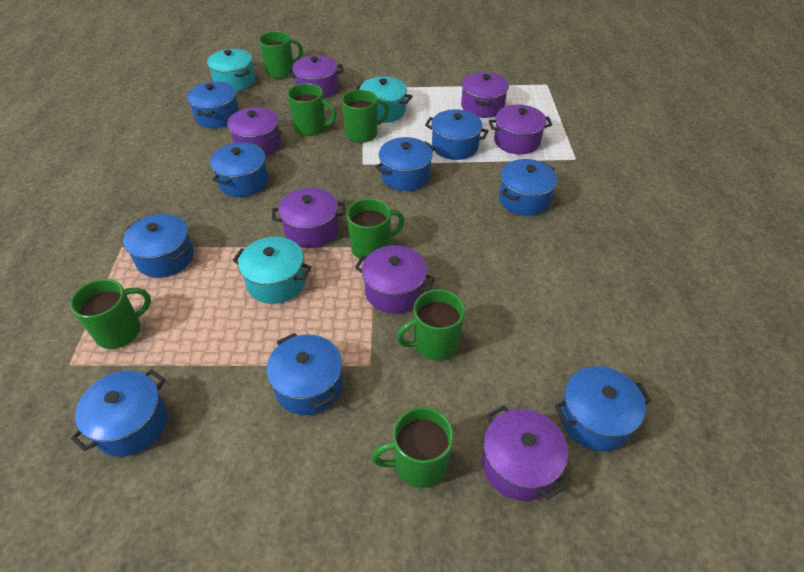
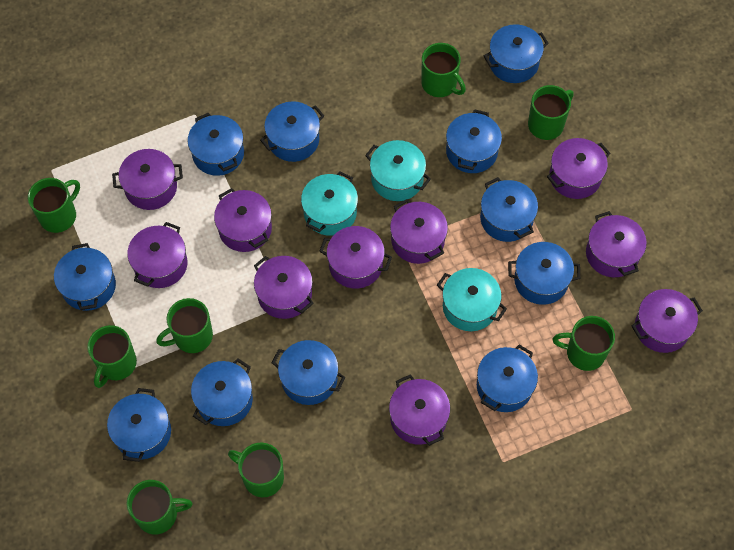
blue pot: [71,369,168,457] [123,214,194,278] [187,81,239,128] [210,142,269,197] [266,333,343,415] [375,137,435,191] [425,109,489,160] [499,159,558,216] [555,366,652,451] = 9 -> [54,243,116,311] [107,388,171,462] [188,113,244,176] [191,358,253,426] [260,101,324,162] [272,340,346,405] [446,109,502,173] [477,344,538,412] [480,177,538,242] [484,24,549,83] [508,242,580,305] = 11
green mug: [70,279,151,349] [259,31,303,79] [287,83,336,136] [342,89,389,143] [347,198,404,261] [371,407,454,488] [396,289,465,360] = 7 -> [28,178,80,233] [87,325,137,388] [127,480,192,534] [156,298,213,353] [228,443,284,497] [421,43,466,97] [528,85,574,140] [553,316,615,371] = 8
purple pot: [226,107,282,156] [272,188,346,248] [287,55,344,98] [355,245,435,314] [461,72,509,118] [482,405,568,501] [489,105,552,154] = 7 -> [112,149,183,210] [127,222,188,288] [214,188,272,252] [254,256,314,319] [319,226,392,288] [389,374,450,446] [390,199,448,264] [547,138,611,199] [586,211,647,277] [632,289,703,353] = 10

